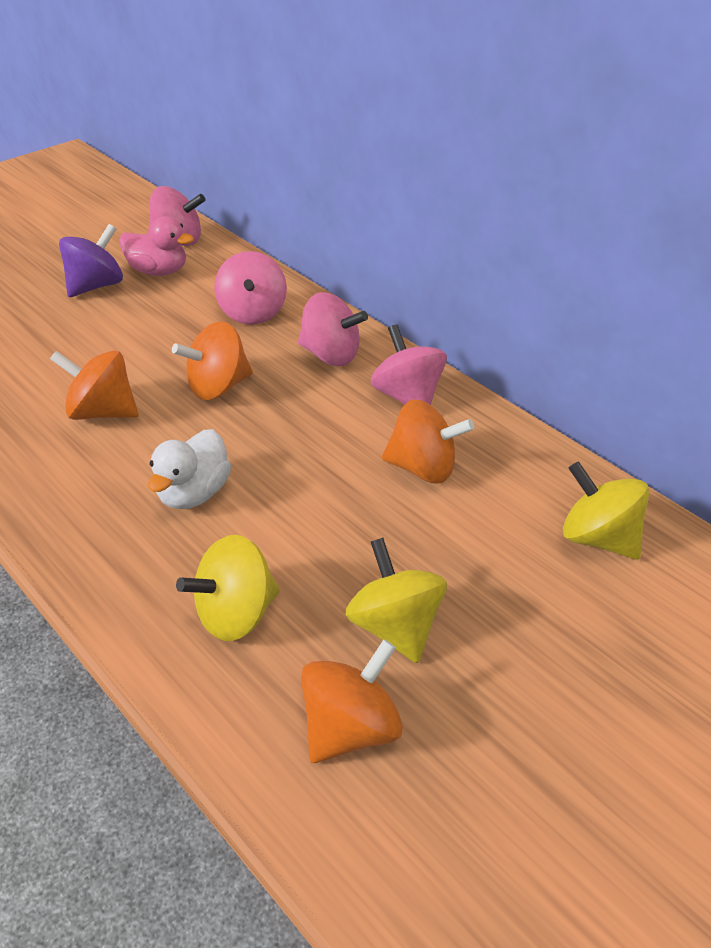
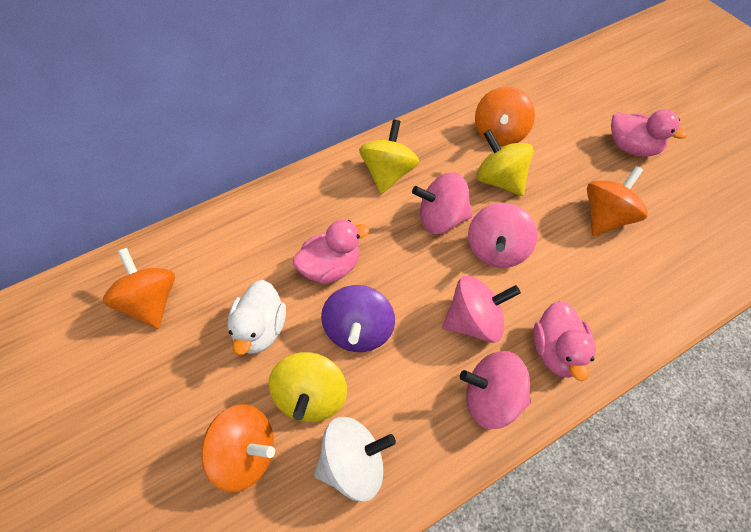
pink duck: [119,216,194,276] = 1 -> [293,220,369,284] [533,301,596,381] [611,109,687,157] = 3
white spinning top: none = 0 -> [314,417,396,502] = 1

